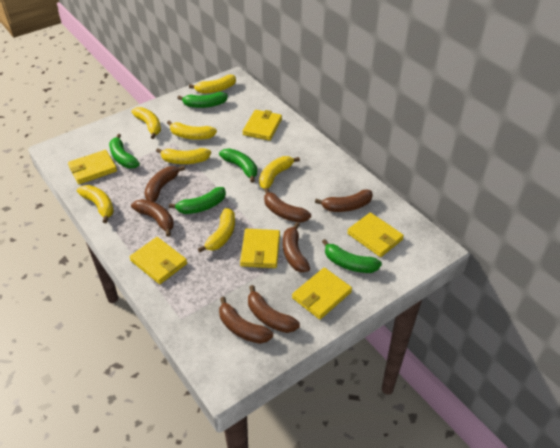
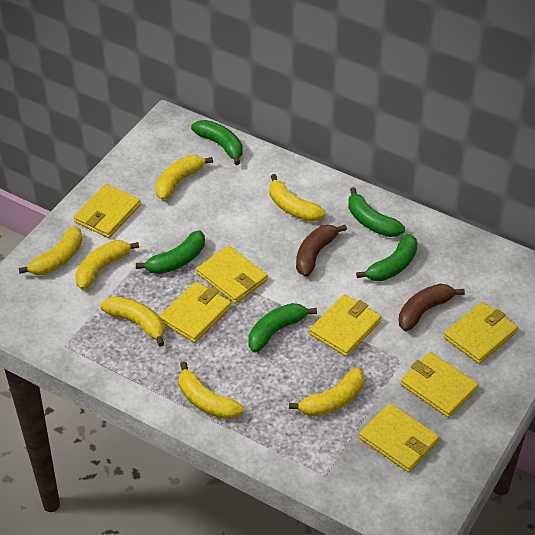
brown banana: [131,199,174,237] [145,166,185,202] [219,297,273,344] [248,285,300,333] [264,188,311,223] [283,222,310,272] [315,189,373,212] = 7 -> [296,225,347,277] [399,284,465,331] = 2
yellow wallet: [68,150,117,184] [129,237,187,284] [240,229,280,268] [242,110,282,141] [292,268,352,319] [347,212,404,257] = 6 -> [74,184,141,238] [159,281,231,343] [196,245,268,304] [309,294,381,357] [359,403,439,473] [400,352,478,418] [444,302,518,364] = 7

